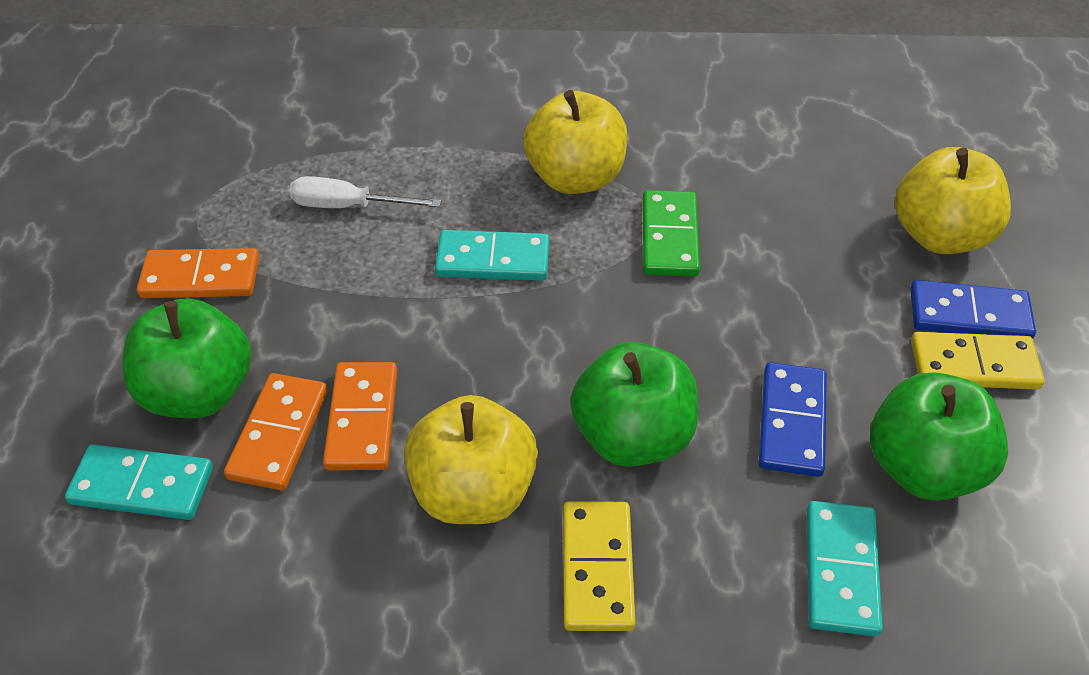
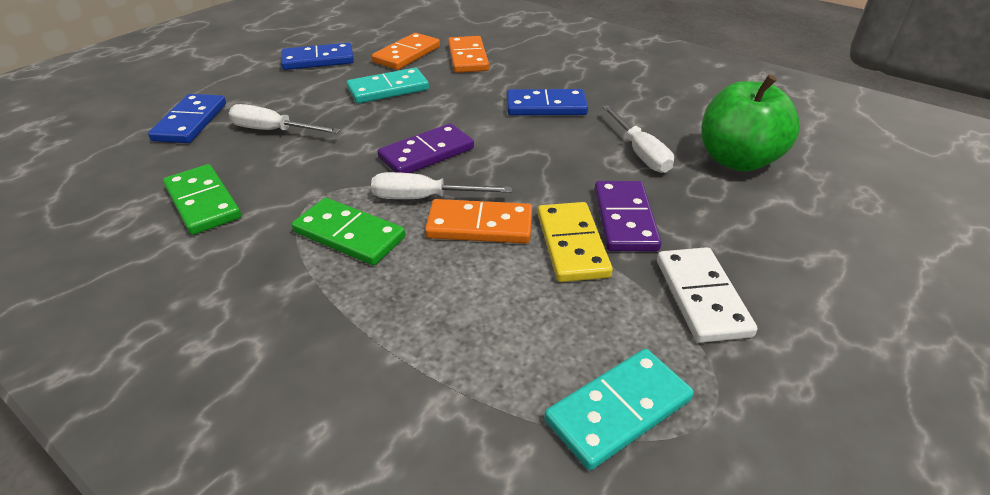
blue domino: [759,362,827,477] [910,280,1036,339] = 2 -> [148,94,226,143] [281,43,354,70] [507,89,588,116] = 3
green apple: [123,298,251,419] [571,342,698,467] [870,373,1008,501] = 3 -> [701,74,800,172] = 1
green domino: [643,190,700,276] = 1 -> [163,164,241,235] [292,198,405,265] = 2
purple domino: none = 0 -> [378,123,474,173] [595,181,661,251] = 2
turquoise domino: [65,444,213,520] [435,230,549,281] [807,501,883,636] = 3 -> [347,68,429,103] [544,349,694,470] = 2
white domino: none = 0 -> [657,247,758,343] = 1
white screwdriver: [289,176,441,208] = 1 -> [229,104,340,134] [371,172,512,199] [602,105,674,173] = 3
yellow apple: [404,395,538,524] [523,90,628,194] [895,147,1011,254] = 3 -> none = 0
yellow domino: [563,501,636,631] [911,332,1045,390] = 2 -> [538,202,613,282] = 1

